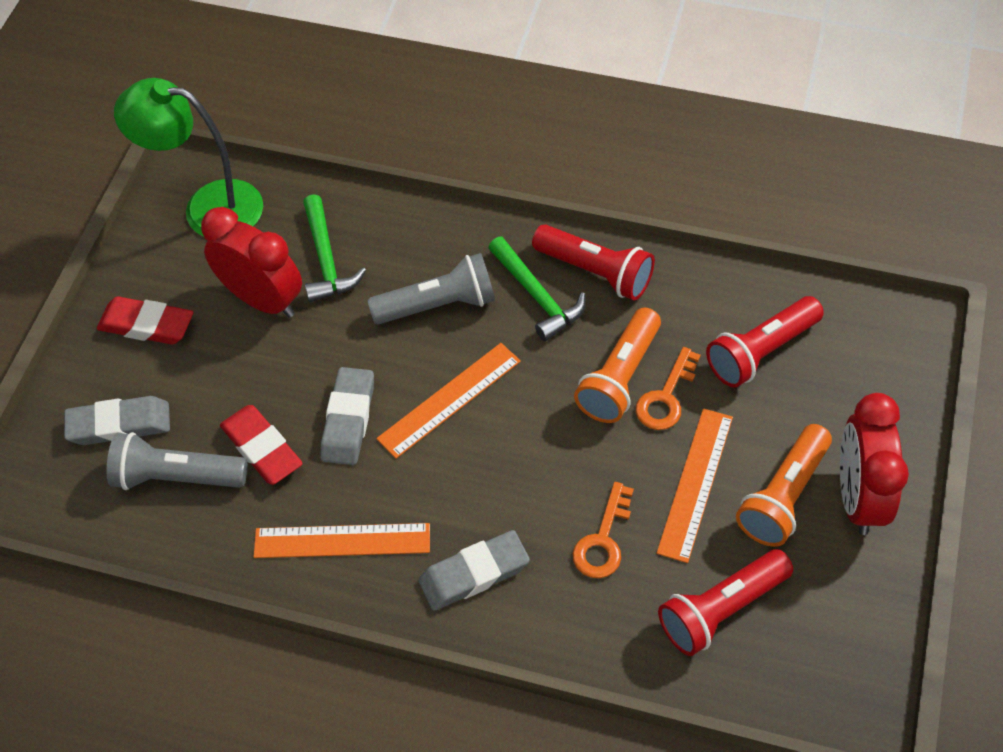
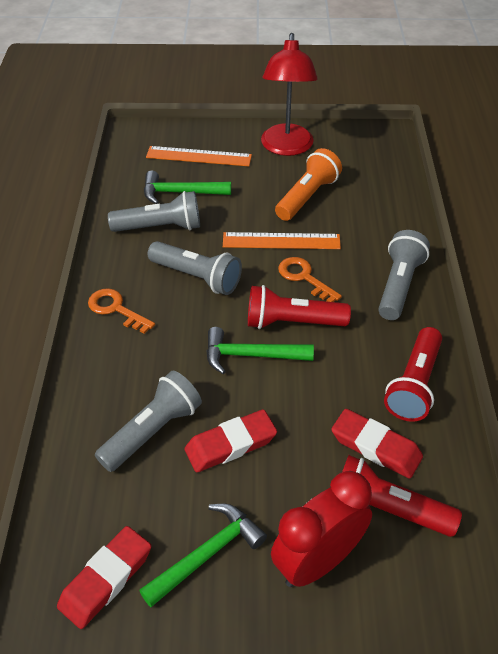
green hammer: [303,194,366,302] [488,237,586,341] = 2 -> [139,504,267,607] [144,171,231,204] [206,327,314,374] = 3
green lamp: [114,78,263,237] = 1 -> none = 0
grey eraser: [64,396,170,445] [321,367,374,465] [418,530,530,611] = 3 -> none = 0
grey flashlight: [107,432,248,490] [367,253,495,324] = 2 -> [95,371,202,472] [108,191,200,232] [148,241,242,295] [378,230,430,320] = 4
orange flashlight: [574,308,661,423] [736,424,832,547] = 2 -> [275,148,342,221] = 1
orange ruler: [254,523,430,558] [376,343,521,459] [657,408,733,563] = 3 -> [146,146,252,167] [223,232,341,249] = 2
red clock: [201,207,302,318] [840,393,909,535] = 2 -> [271,471,372,587] = 1
red eraser: [97,296,193,345] [220,405,303,485] = 2 -> [57,526,151,629] [184,409,277,472] [331,409,423,479] = 3
red lamp: none = 0 -> [261,33,318,156] = 1

